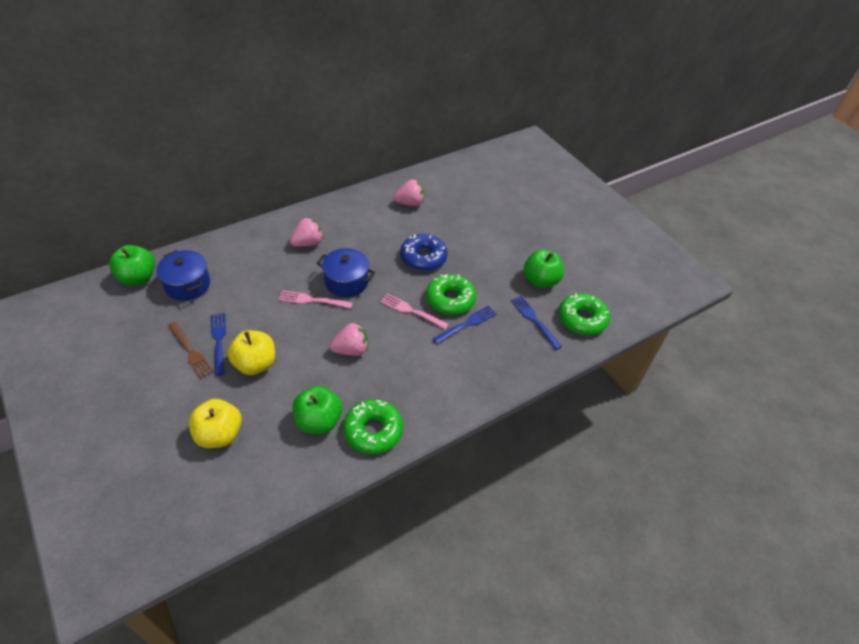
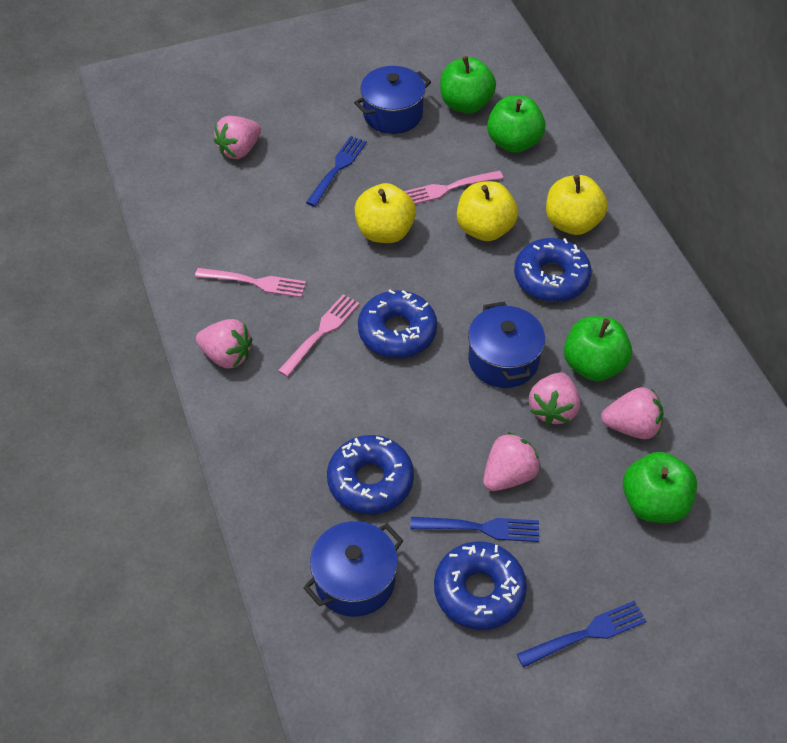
blue donut: [400,234,448,271] = 1 -> [327,435,414,514] [358,290,437,358] [434,541,527,630] [514,238,592,302] = 4
blue pot: [156,250,210,301] [317,248,375,297] = 2 -> [303,521,404,617] [354,66,431,134] [468,302,545,388] = 3
brown fork: [168,322,214,379] = 1 -> none = 0
green apple: [109,245,155,286] [292,386,342,434] [524,249,564,288] = 3 -> [440,56,496,113] [487,96,546,153] [564,316,632,381] [623,452,697,523] = 4
green donut: [343,399,403,454] [426,274,476,315] [559,293,610,335] = 3 -> none = 0
pink fork: [278,290,353,308] [380,294,449,330] = 2 -> [195,268,306,298] [278,294,360,377] [404,171,503,204] = 3
pink strawberry: [290,217,323,247] [329,323,368,356] [393,179,424,206] = 3 -> [196,319,252,369] [214,116,261,159] [483,432,540,491] [529,372,580,425] [601,387,664,439] = 5
yellow apple: [188,399,242,448] [227,330,275,375] = 2 -> [355,183,416,243] [457,181,518,241] [546,175,608,235] = 3

